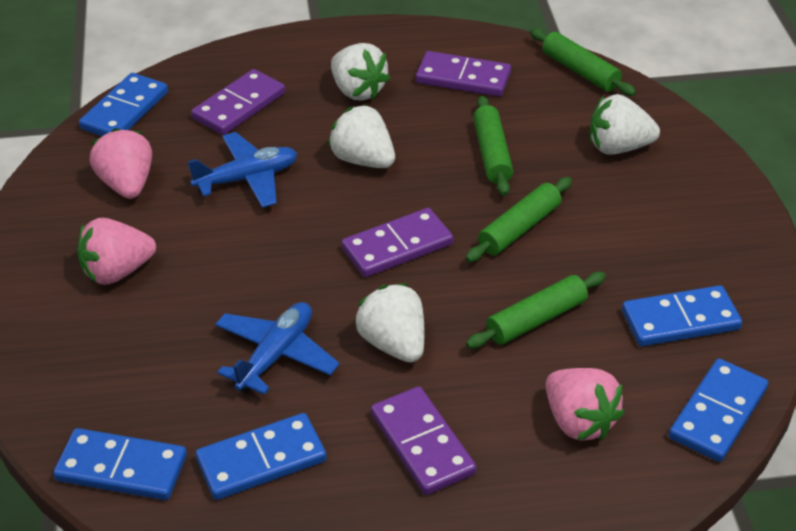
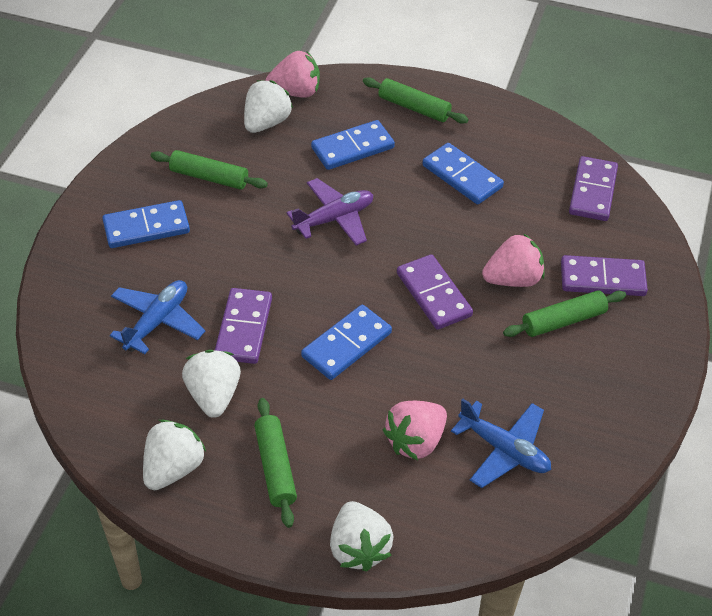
blue domino: [53,428,187,500] [79,73,168,136] [196,413,327,500] [622,285,742,346] [669,358,768,462] = 5 -> [102,200,190,248] [301,305,392,380] [311,120,395,170] [423,143,504,205] = 4
purple plane: none = 0 -> [286,178,373,245] = 1

